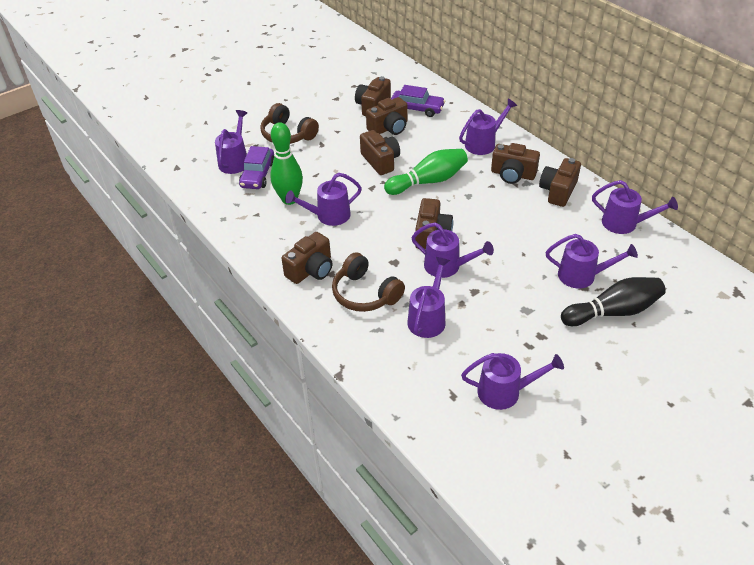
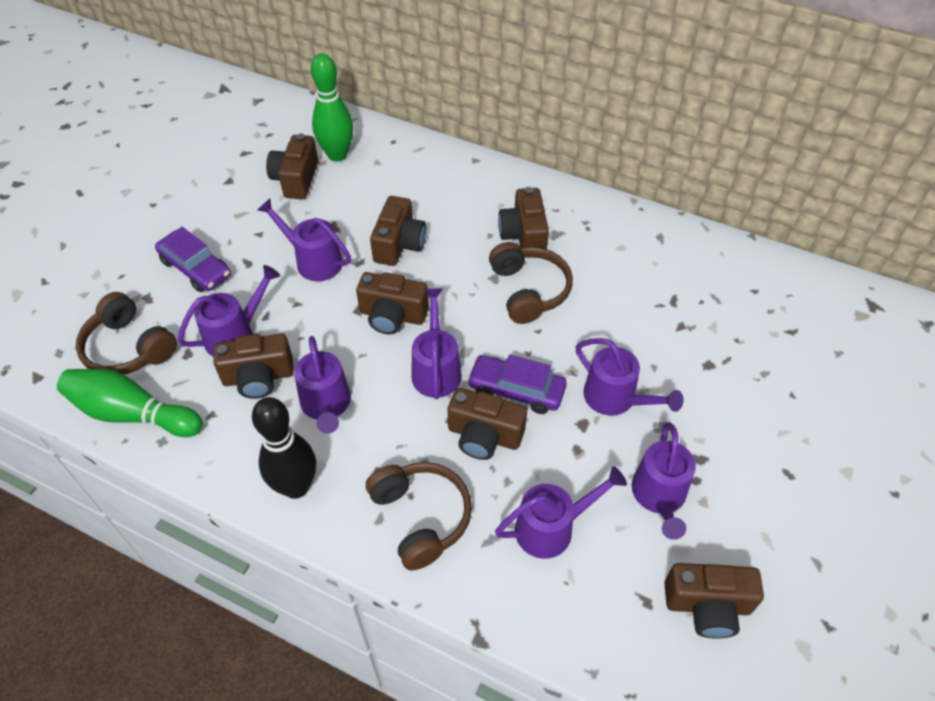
brown headphones: [260,103,319,144] [332,252,405,312] = 2 -> [76,292,177,375] [366,462,472,571] [489,242,573,324] = 3
purple watering can: [215,110,247,174] [285,173,362,226] [408,257,450,338] [411,222,494,278] [459,99,517,155] [461,353,564,410] [546,234,638,289] [592,180,678,234] = 8 -> [177,265,280,356] [258,198,351,281] [294,336,351,434] [411,288,462,399] [495,466,627,559] [576,338,684,416] [632,422,696,540] = 7

